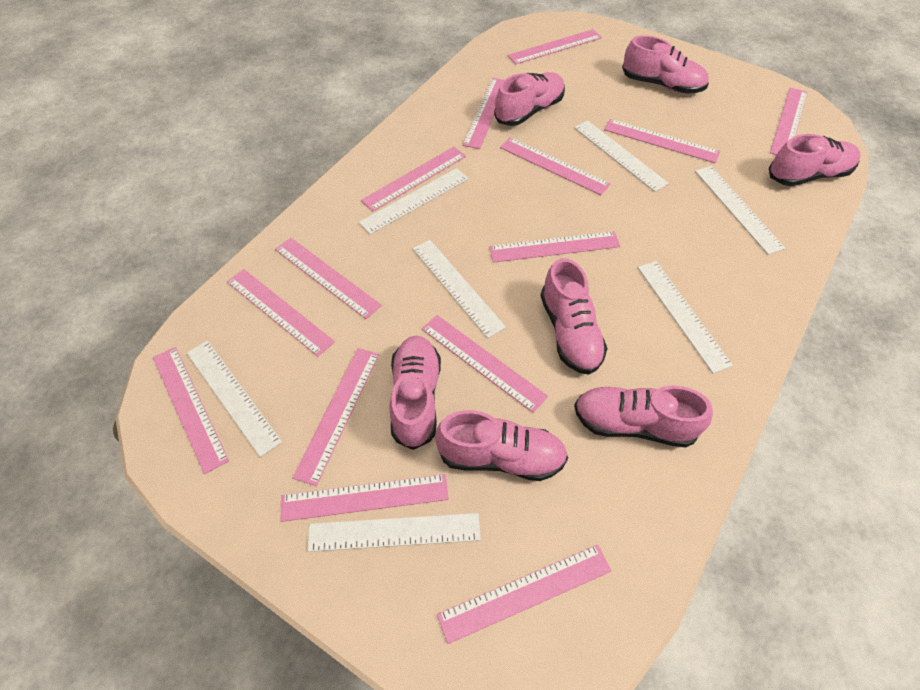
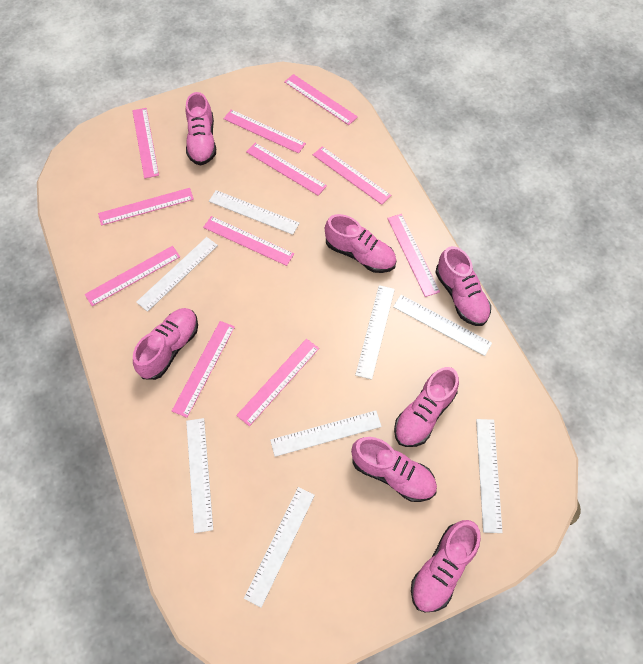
pink ruler: [153,347,229,474] [227,269,335,356] [275,238,382,319] [281,474,449,522] [293,348,379,486] [361,147,466,212] [422,315,548,413] [437,545,612,644] [462,78,504,149] [489,231,620,263] [500,137,611,195] [508,29,602,65] [604,119,720,163] [770,87,808,155] = 14 -> [85,246,180,306] [98,188,194,226] [132,108,159,179] [172,321,235,418] [203,216,294,266] [223,109,306,154] [236,339,319,426] [246,143,327,196] [284,74,358,125] [313,146,391,205] [387,214,440,297] = 11
white ruler: [187,341,282,457] [307,513,481,552] [358,168,469,234] [413,240,506,338] [574,120,669,192] [638,261,733,373] [695,166,785,255] = 7 -> [136,237,218,312] [186,418,213,533] [209,190,300,235] [244,487,315,608] [270,410,382,457] [355,285,395,380] [393,295,492,356] [476,419,503,533] = 8

